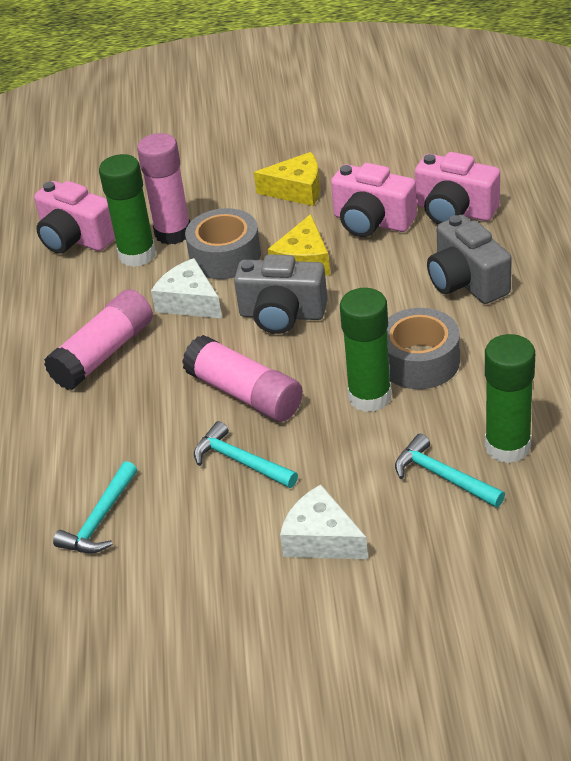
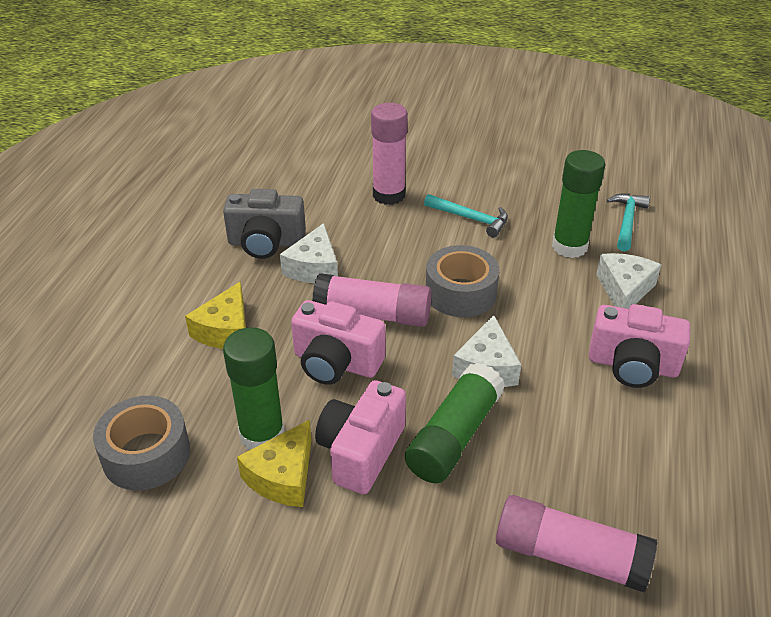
grey camera: [234,254,328,334] [427,215,512,304] = 2 -> [223,189,306,259] = 1
turquoise hammer: [53,461,137,553] [194,421,298,488] [395,434,505,508] = 3 -> [424,194,508,237] [607,194,650,251] = 2
white cheese: [151,258,222,319] [280,485,368,559] = 2 -> [280,223,338,283] [452,315,521,387] [596,253,661,309] = 3

